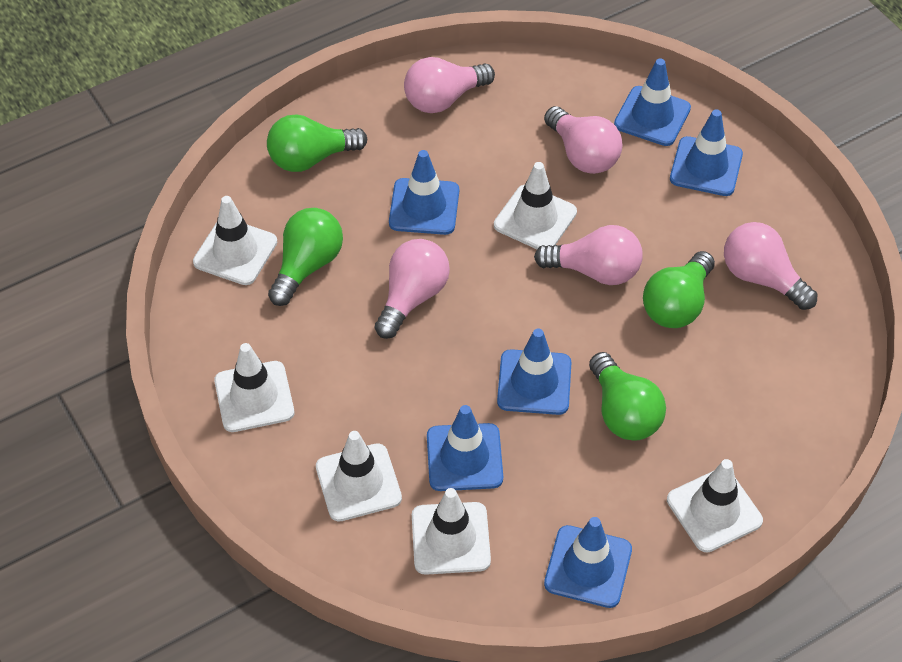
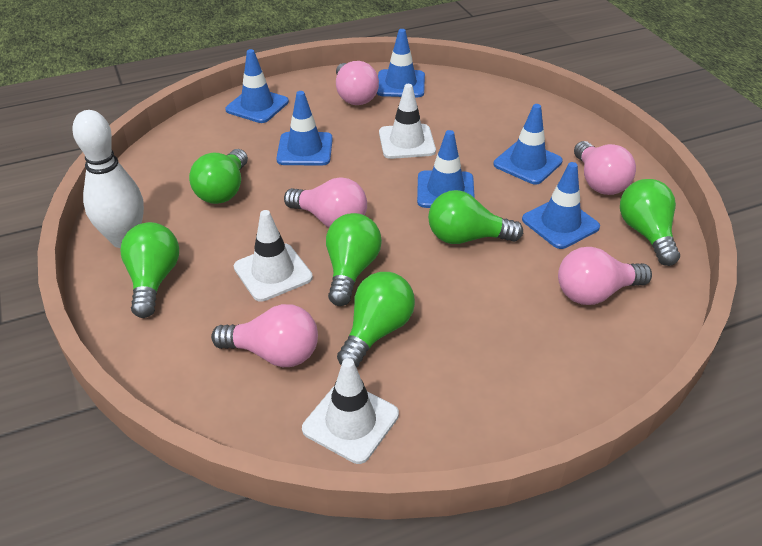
green light bulb: [267,114,367,172] [268,208,343,306] [589,352,666,441] [643,251,715,328] = 4 -> [120,222,179,318] [189,149,248,204] [326,213,382,306] [337,272,415,368] [428,190,523,244] [620,179,680,266] = 6
white bowling pin: none = 0 -> [72,110,144,248] = 1
white traffic cone: [193,196,277,285] [214,343,294,432] [316,431,402,522] [412,488,491,575] [494,162,577,249] [667,459,763,553] = 6 -> [234,210,313,302] [302,358,399,464] [379,84,436,159] = 3

